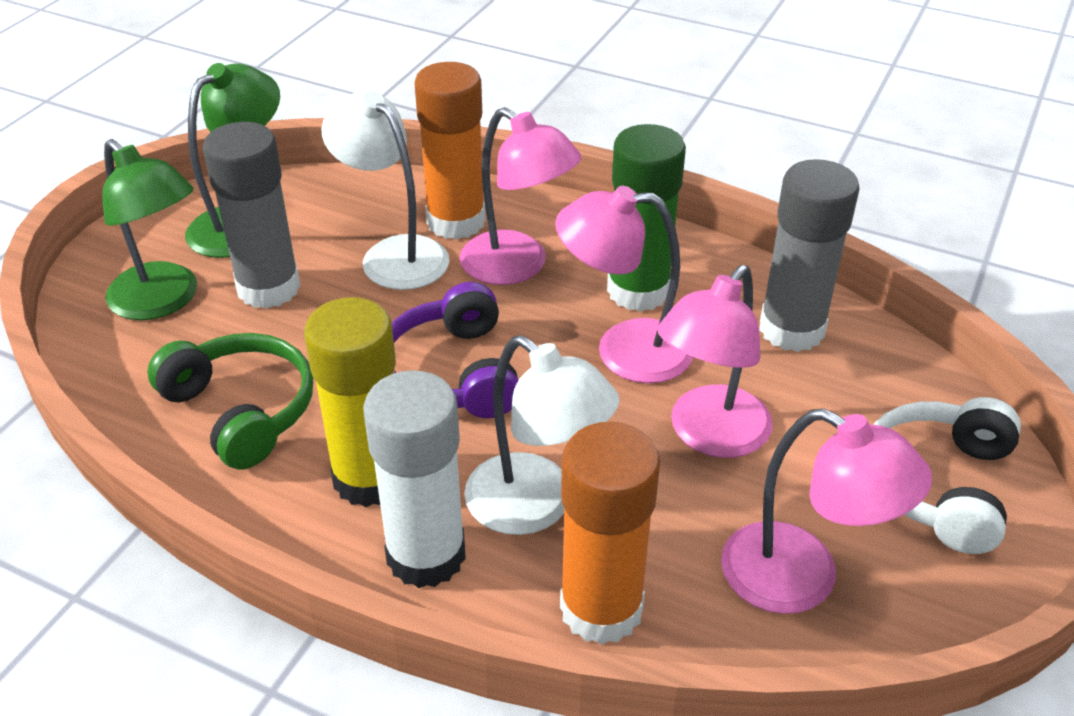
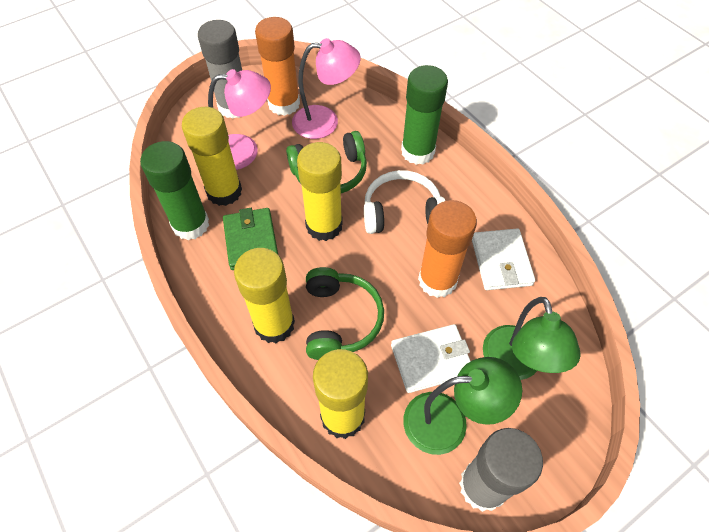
green glue stick: [607,124,686,312] = 1 -> [140,141,209,240] [401,65,448,165] = 2
green headphones: [147,333,313,469] = 1 -> [286,131,367,193] [306,267,384,360] = 2
green wallet: none = 0 -> [223,208,278,270] = 1
pink lamp: [459,107,582,285] [555,186,693,383] [657,265,773,458] [721,408,932,614] = 4 -> [208,69,271,170] [292,38,361,139] = 2
purple headphones: [392,282,519,418] = 1 -> none = 0
white glue stick: [363,370,466,588] = 1 -> none = 0
white lamp: [321,91,449,290] [464,335,620,535] = 2 -> none = 0
white wallet: none = 0 -> [391,324,470,393] [472,228,535,290] = 2
yellow glue stick: [304,297,396,507] = 1 -> [182,107,242,206] [234,248,295,343] [297,142,343,241] [313,349,368,439] = 4

